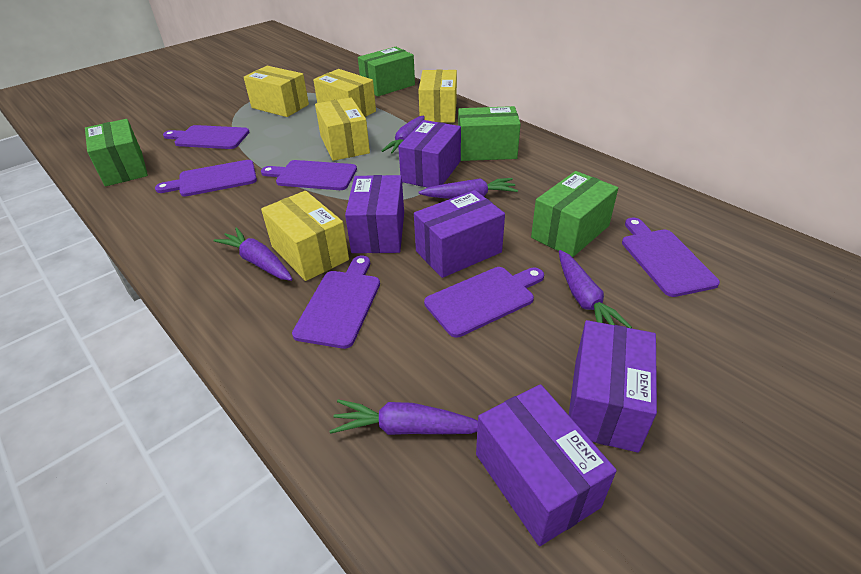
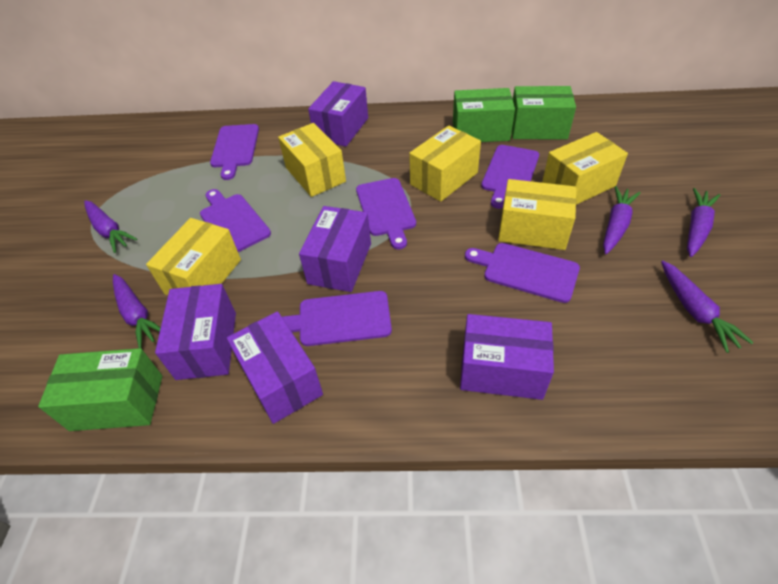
green box: [85,119,148,186] [358,47,415,97] [458,106,521,161] [531,171,618,258] = 4 -> [38,348,162,431] [453,88,515,142] [512,86,576,139] = 3

